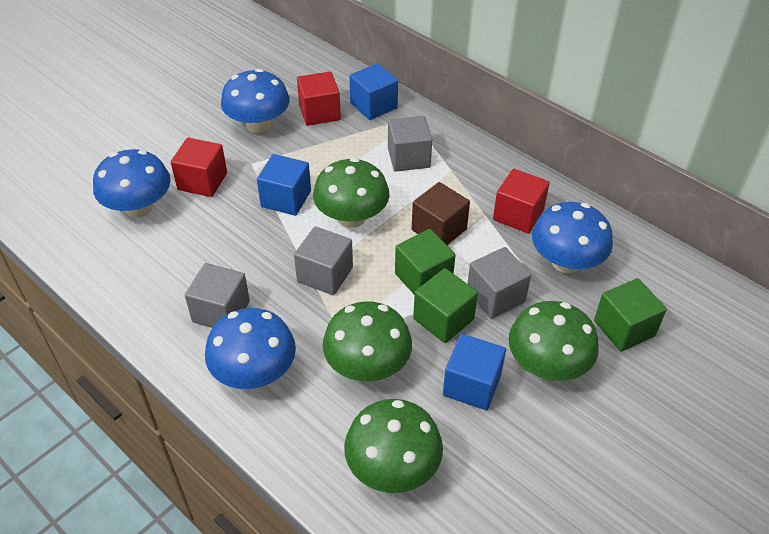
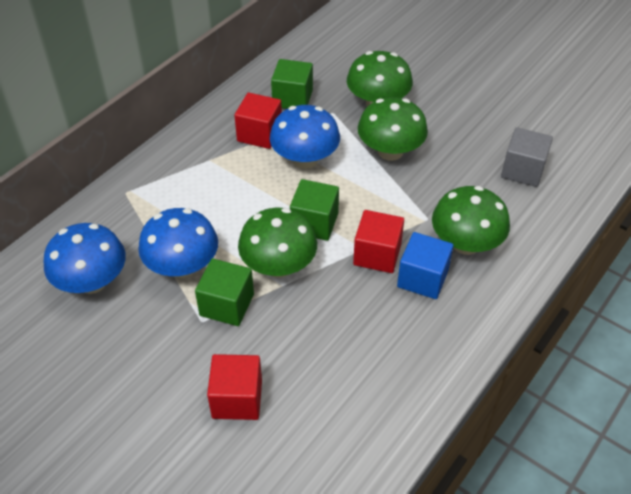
blue cube: [257,154,311,216] [349,63,398,120] [443,334,506,410] = 3 -> [397,232,454,299] = 1
blue mushroom: [93,149,171,218] [205,308,296,389] [221,69,290,133] [532,202,613,273] = 4 -> [44,223,126,294] [138,208,218,278] [270,105,340,169] = 3
brown cube: [412,182,470,245] = 1 -> none = 0
grey cube: [185,263,250,328] [294,226,353,295] [388,116,432,172] [467,247,531,319] = 4 -> [501,127,553,187] = 1

